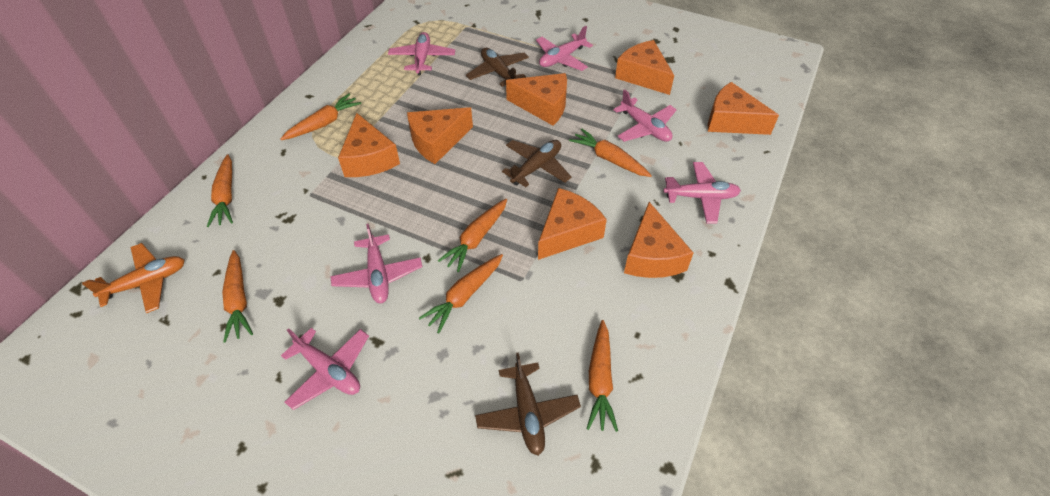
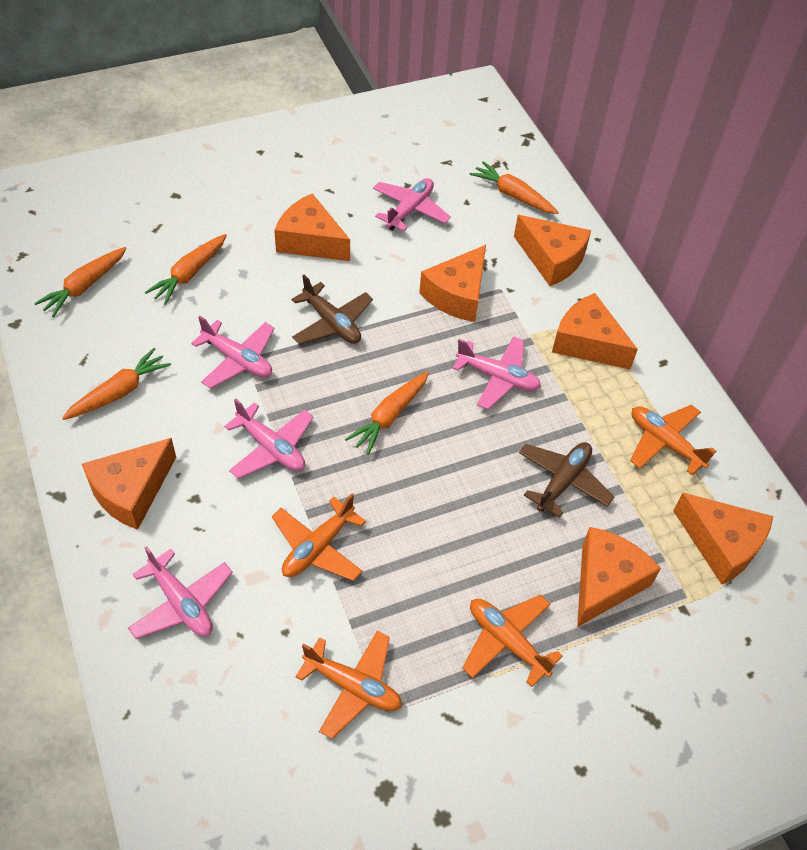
brown plane: [466,48,529,87] [475,352,581,456] [502,140,571,187] = 3 -> [292,274,373,345] [519,442,614,518] = 2
orange carrot: [207,154,233,227] [222,250,253,343] [281,93,361,140] [419,254,503,333] [438,199,507,272] [569,129,652,177] [587,320,618,432] = 7 -> [34,247,127,317] [62,348,171,420] [145,234,227,305] [345,371,429,455] [470,161,559,214] = 5
orange plane: [82,243,185,313] = 1 -> [272,494,366,581] [296,631,402,739] [462,595,563,687] [630,405,717,475] = 4
pink plane: [281,328,369,410] [330,224,422,303] [388,32,455,76] [536,26,593,71] [613,89,677,142] [663,162,741,224] = 6 -> [128,546,233,639] [191,316,274,389] [224,399,314,479] [373,178,451,231] [453,336,541,410] = 5

